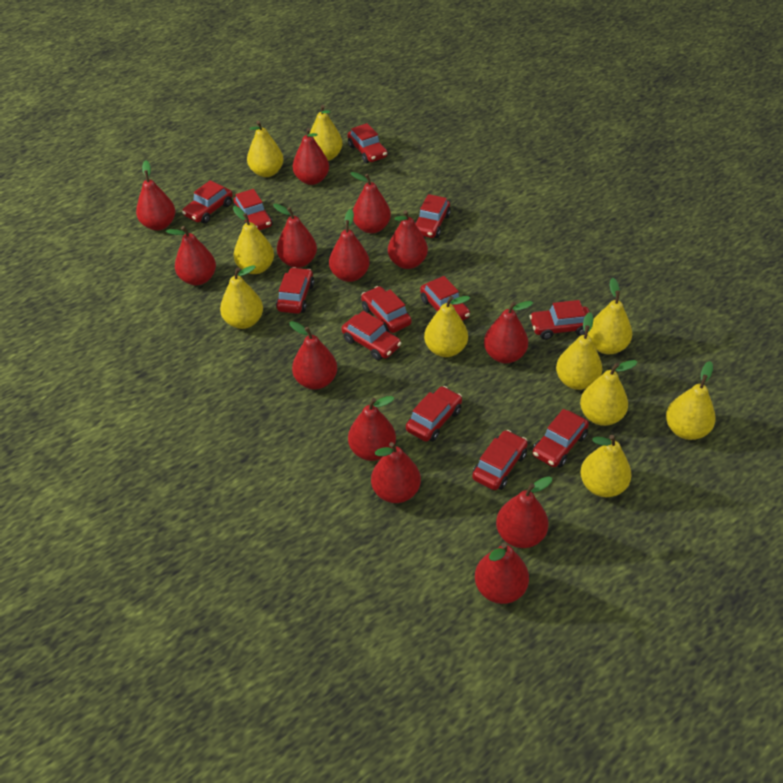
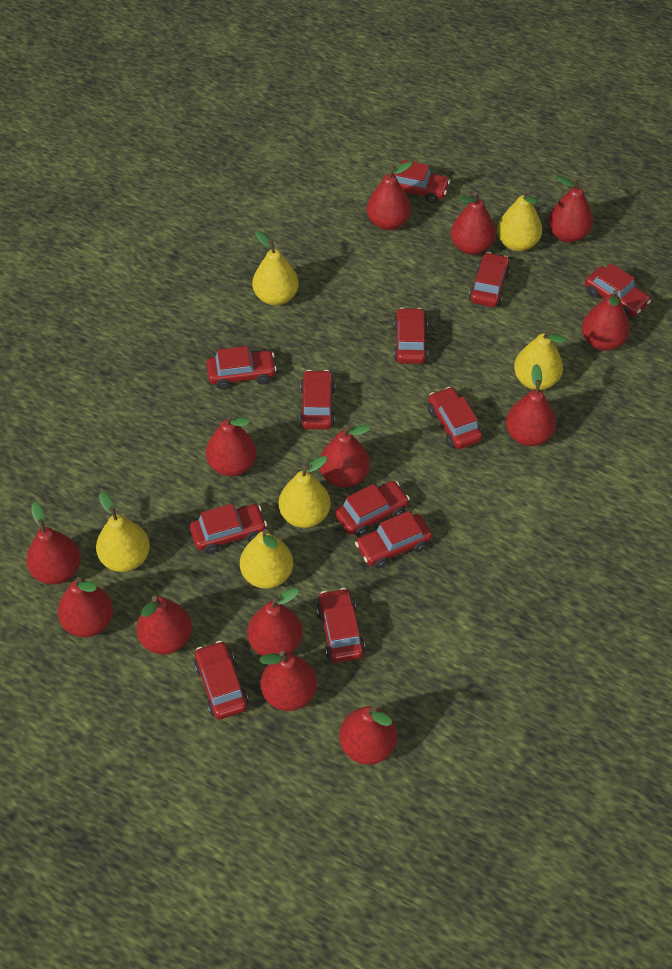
yellow pear: [220,265,263,329] [233,206,274,274] [247,121,284,177] [310,105,343,161] [424,296,470,357] [556,312,602,390] [580,360,637,426] [580,435,632,497] [587,278,632,354] [666,361,716,440] = 10 -> [96,492,150,572] [240,529,293,589] [253,231,299,306] [279,456,331,528] [497,189,542,252] [514,328,565,390] = 6

